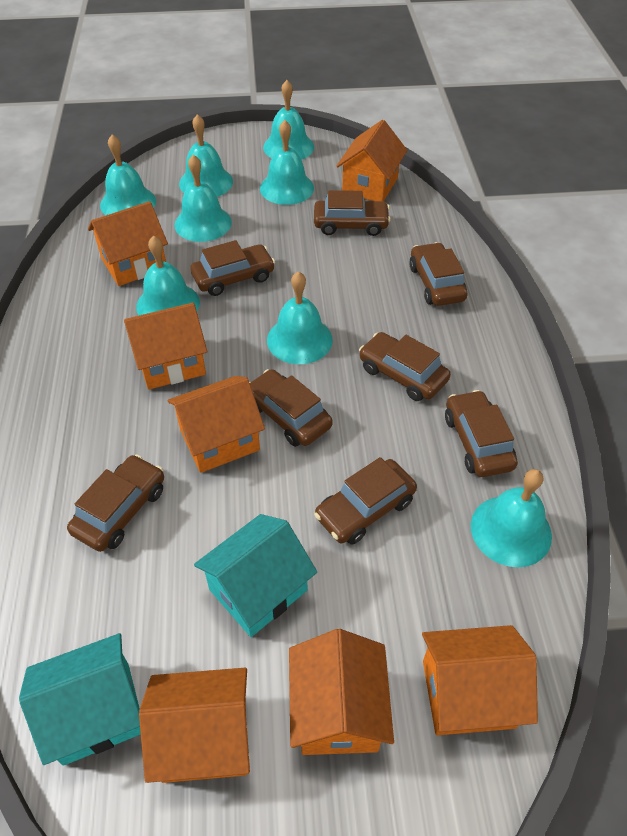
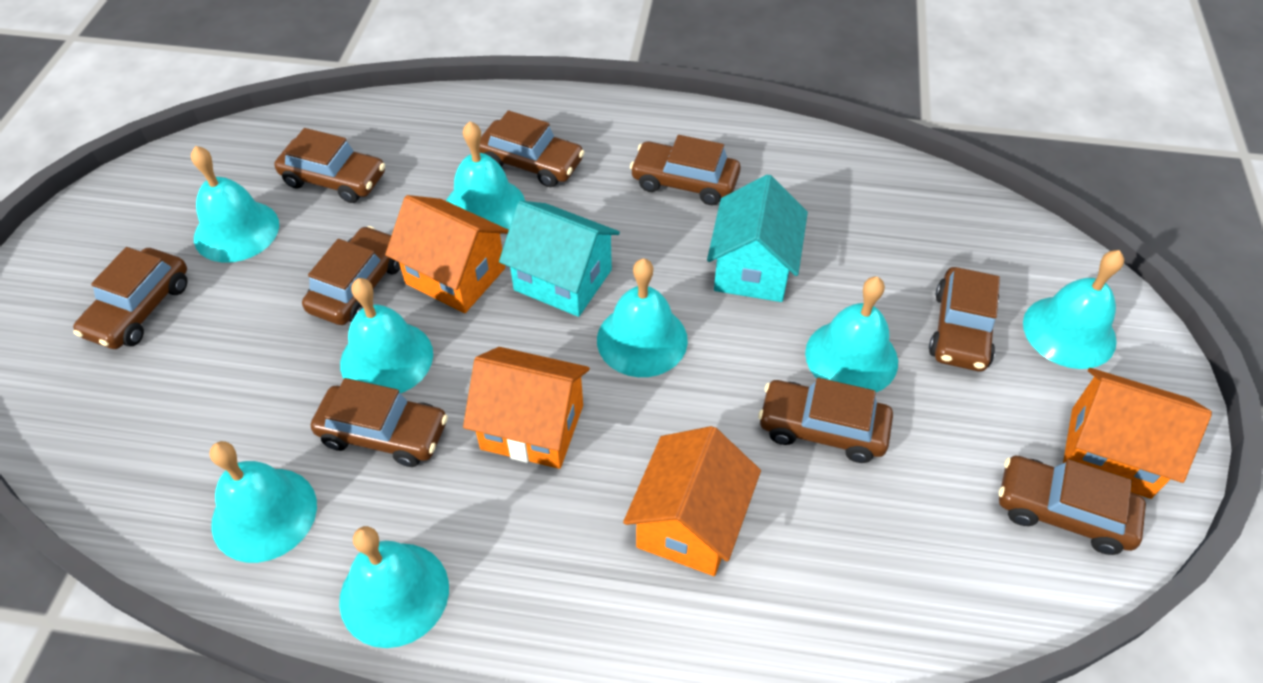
brown car: [67,454,164,552] [190,240,275,296] [249,369,333,447] [314,190,391,236] [314,457,417,545] [359,332,451,401] [409,242,468,306] [445,390,518,477] = 8 -> [73,247,187,349] [274,128,385,203] [302,226,400,325] [311,378,448,467] [479,110,584,187] [630,135,741,205] [758,378,893,463] [929,267,1000,371] [999,456,1146,555] = 9
orange house: [88,201,168,286] [124,303,207,390] [139,668,250,783] [167,376,265,473] [289,629,394,755] [336,120,407,202] [422,625,538,735] = 7 -> [385,195,509,313] [463,347,590,469] [623,426,761,576] [1063,368,1212,499] = 4

